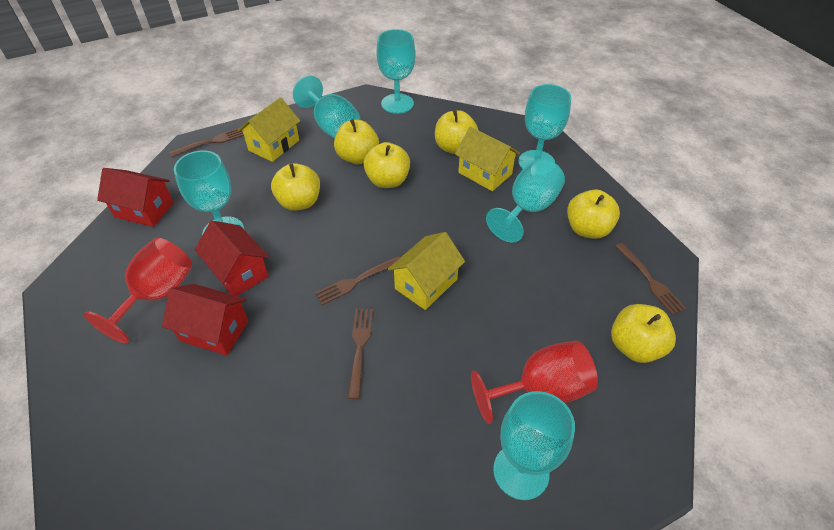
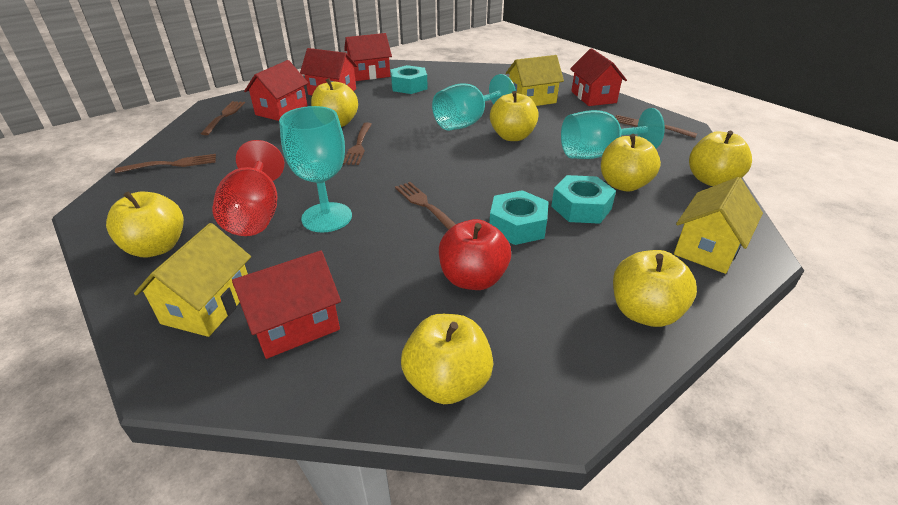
brown fork: [170,127,244,157] [315,256,400,305] [348,309,373,399] [615,243,687,315] = 4 -> [115,154,216,173] [201,101,245,135] [343,122,372,165] [395,182,456,230] [615,115,697,138] = 5
red apple: none = 0 -> [439,219,511,290] = 1
red goblet: [84,238,192,343] [471,341,598,424] = 2 -> [212,140,284,236] = 1
red house: [97,168,174,227] [162,284,248,356] [195,221,269,296] = 3 -> [232,251,341,359] [244,60,308,121] [300,48,358,95] [344,33,392,81] [570,48,627,106] = 5
turquoise goblet: [174,151,244,235] [293,75,360,139] [376,29,415,114] [486,158,565,242] [493,391,575,500] [519,84,571,169] = 6 -> [279,106,352,232] [432,74,516,131] [561,108,665,159] = 3
turquoise nut: none = 0 -> [390,65,428,94] [489,190,549,245] [551,175,616,224] = 3
yellow apple: [271,163,320,211] [334,119,379,164] [363,142,410,188] [435,110,478,154] [567,189,620,239] [611,304,676,363] = 6 -> [106,191,184,257] [311,78,358,127] [401,314,493,404] [490,91,539,141] [601,134,661,192] [613,250,697,327] [689,131,752,186] = 7

